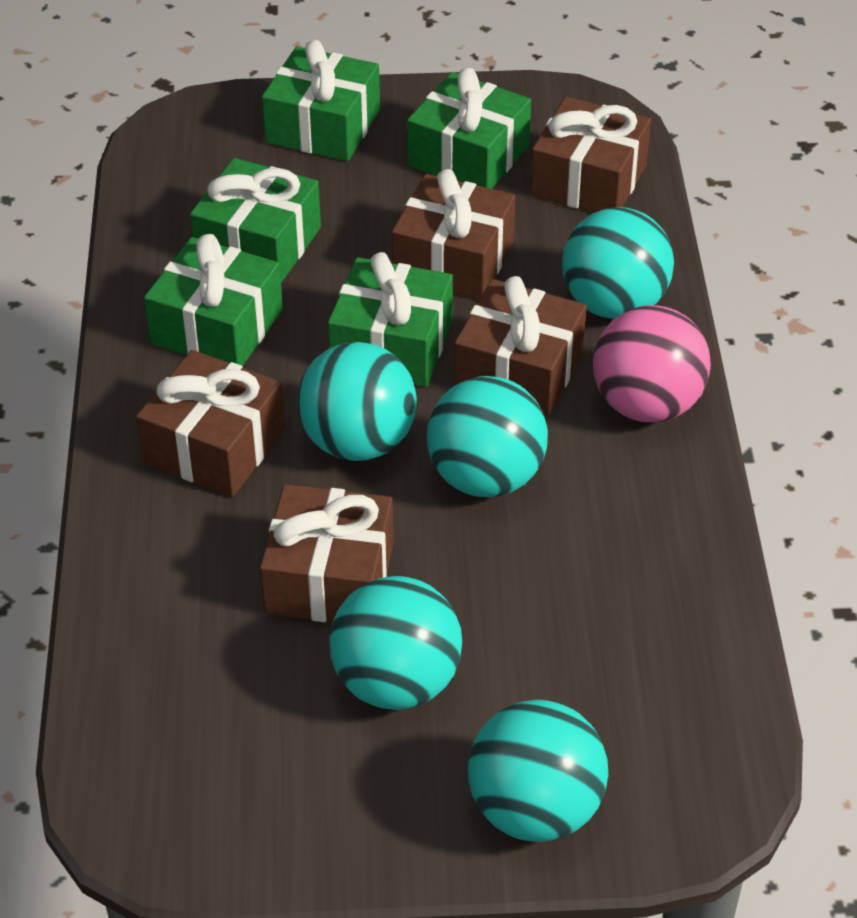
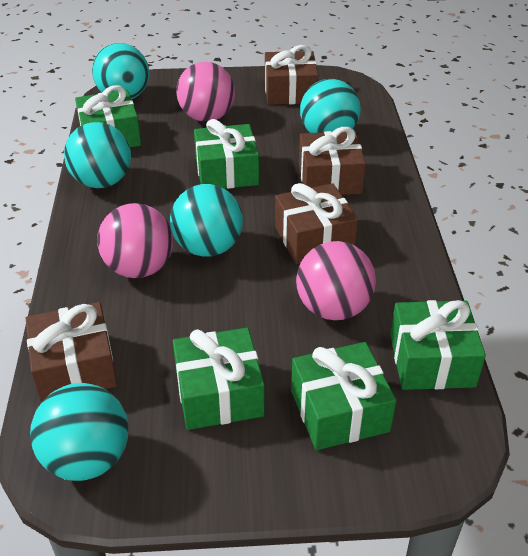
brown gift: [136,350,285,497] [260,484,394,622] [392,169,516,300] [454,276,587,416] [530,97,651,213] = 5 -> [26,302,117,402] [265,45,318,105] [275,183,358,264] [299,127,366,195] = 4
pink ball: [593,305,711,422] = 1 -> [97,203,173,278] [176,62,235,122] [296,241,376,320] = 3

